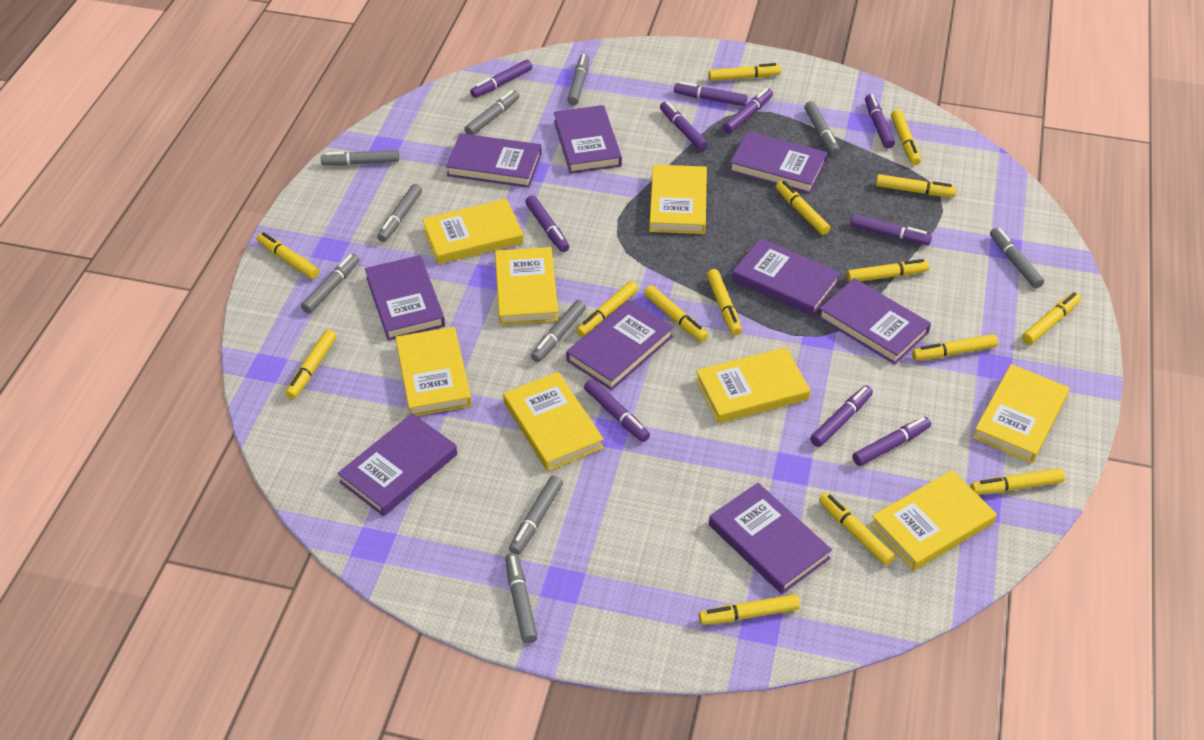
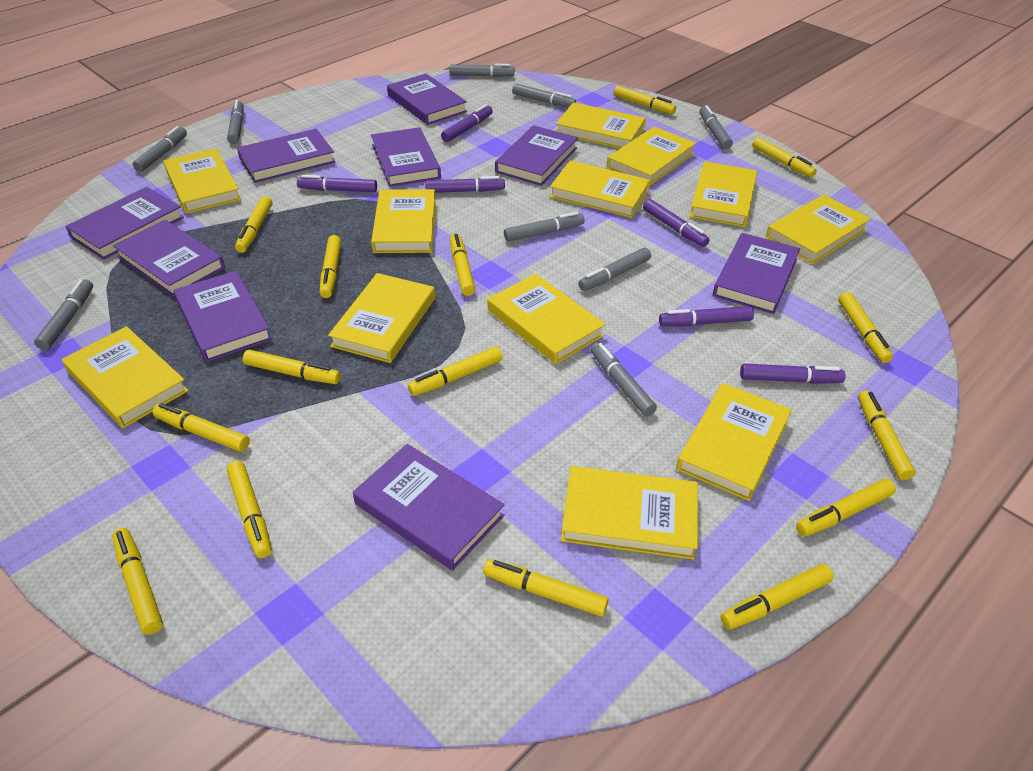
grey marker: [301,254,360,313] [321,150,399,166] [377,184,422,242] [464,90,519,135] [505,553,538,644] [509,476,563,555] [531,300,586,362] [567,54,589,105] [805,101,840,155] [990,228,1044,288] = 10 -> [34,279,93,350] [133,126,187,172] [227,100,244,144] [449,64,515,77] [504,212,585,241] [512,84,576,108] [578,248,651,291] [591,342,657,416] [700,105,733,149] = 9
purple marker: [470,60,532,98] [525,195,569,252] [584,379,650,442] [660,101,708,151] [674,82,747,106] [723,88,773,133] [810,386,873,447] [850,214,932,245] [853,417,931,466] [865,94,895,149] = 10 -> [297,175,377,192] [425,176,505,193] [441,104,493,142] [643,199,710,247] [659,306,754,326] [740,363,846,384] = 6
yellow book: [395,327,472,416] [422,199,524,264] [495,247,559,325] [503,372,604,471] [649,164,707,234] [696,347,810,423] [870,470,997,571] [973,364,1069,463] = 8 -> [62,326,189,428] [163,148,241,214] [328,273,435,363] [371,189,436,253] [488,274,605,364] [550,161,650,218] [556,102,646,149] [561,466,698,559] [607,126,696,186] [676,383,792,501] [689,162,757,227] [766,195,871,264] = 12

